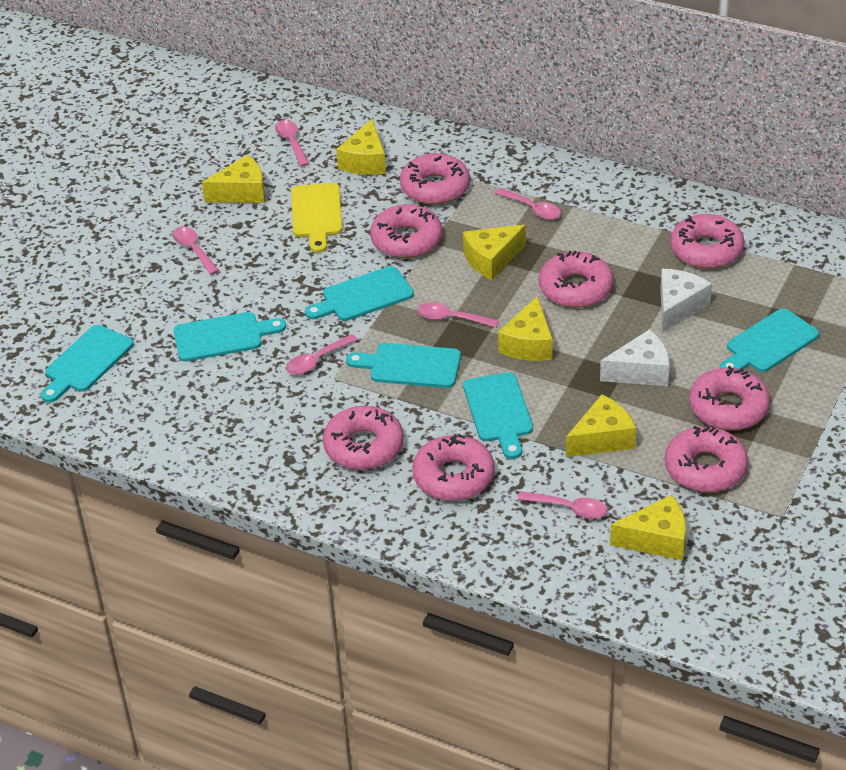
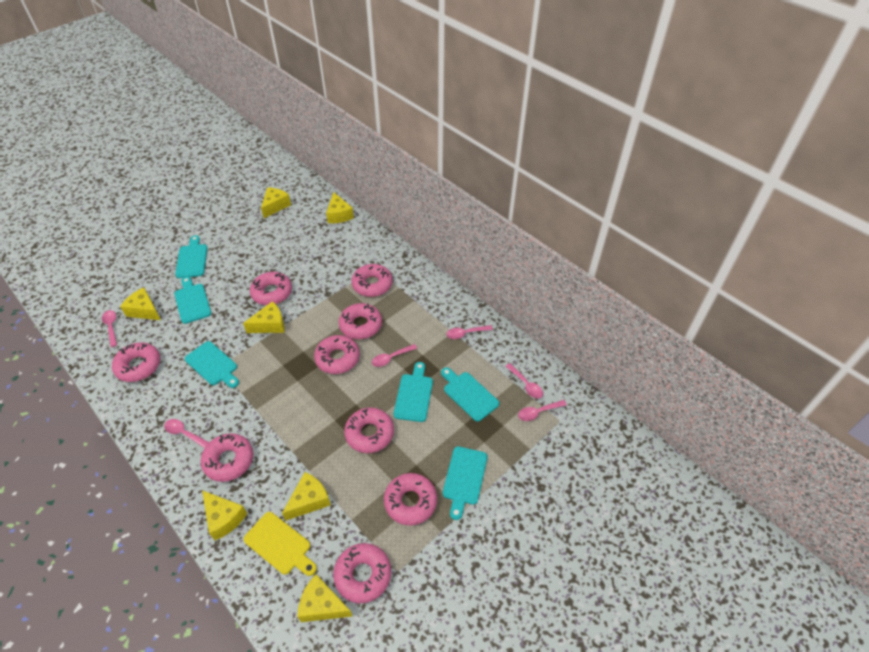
pink donut: [323,406,404,470] [370,204,442,258] [400,153,470,205] [412,434,495,501] [539,251,614,308] [665,426,748,492] [670,214,745,269] [689,366,770,430] = 8 -> [112,342,160,382] [201,433,253,482] [250,272,292,305] [314,335,360,374] [333,543,391,604] [339,303,382,339] [344,408,394,453] [351,264,393,297] [384,473,437,526] = 9
white cheese: [600,329,669,386] [660,269,712,333] = 2 -> none = 0
yellow cheese: [202,155,265,203] [336,119,386,175] [463,225,526,280] [498,296,553,361] [566,395,636,457] [610,495,686,560] = 6 -> [120,287,161,320] [202,490,247,540] [243,301,285,333] [261,187,291,218] [282,472,331,521] [297,574,352,622] [326,192,354,223] = 7

